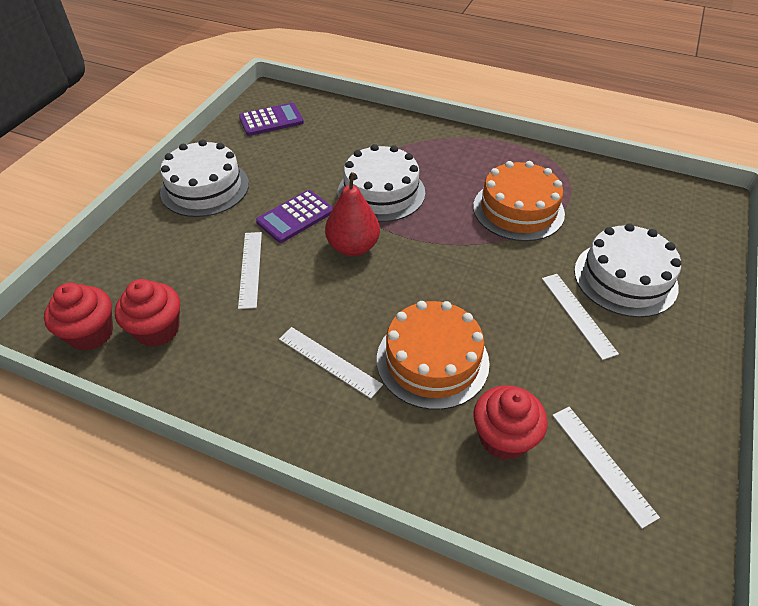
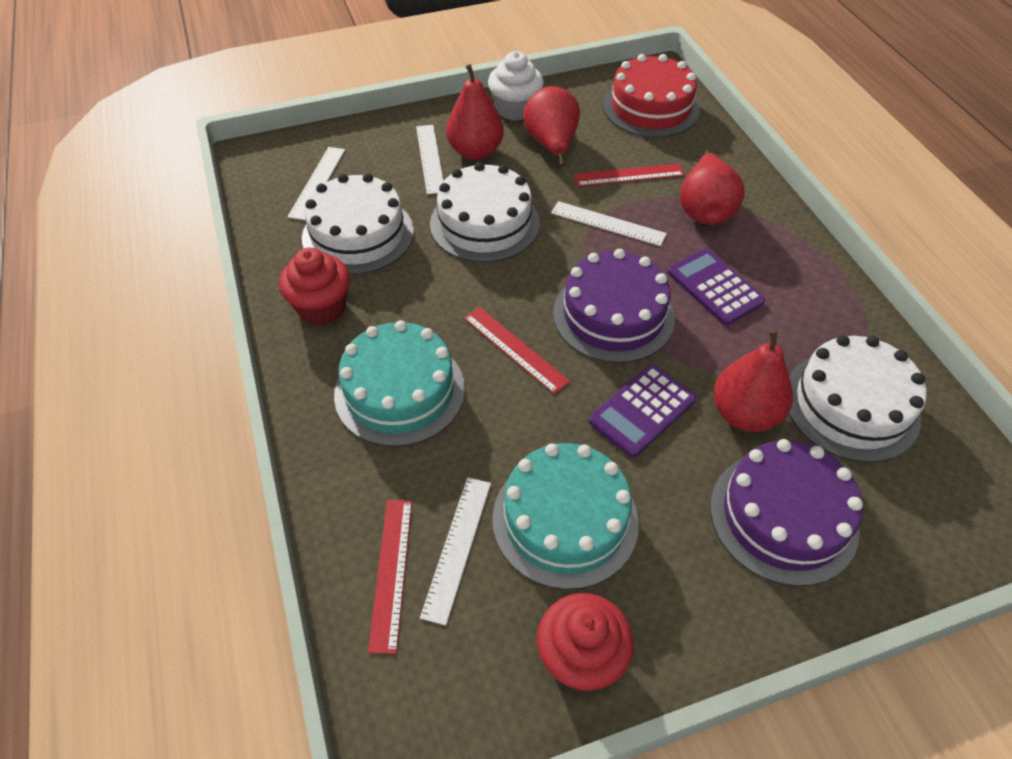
orange cake: [377,301,490,410] [473,161,565,241] = 2 -> none = 0
purple cake: none = 0 -> [553,249,675,363] [710,439,863,586] = 2
red cake: none = 0 -> [603,54,700,138] = 1
red cupcake: [44,283,113,351] [115,279,180,347] [473,385,548,460] = 3 -> [279,248,350,325] [537,593,634,691] = 2
red pear: [325,172,380,256] = 1 -> [446,64,504,160] [523,86,580,166] [680,151,745,224] [713,329,793,432] = 4
red ruler: none = 0 -> [368,500,412,654] [464,307,570,394] [573,163,685,187] = 3
turquoise cake: none = 0 -> [334,320,465,447] [492,443,639,590] = 2
white cupcake: none = 0 -> [488,51,544,121] = 1

